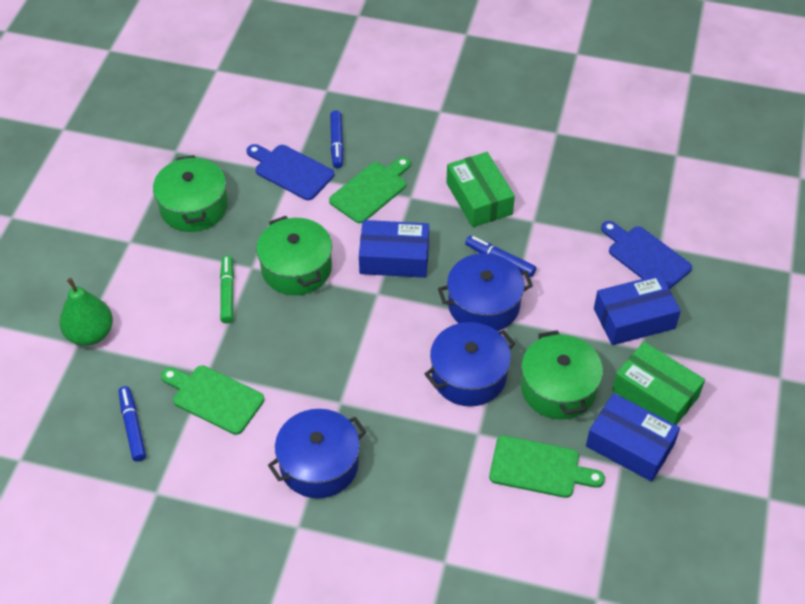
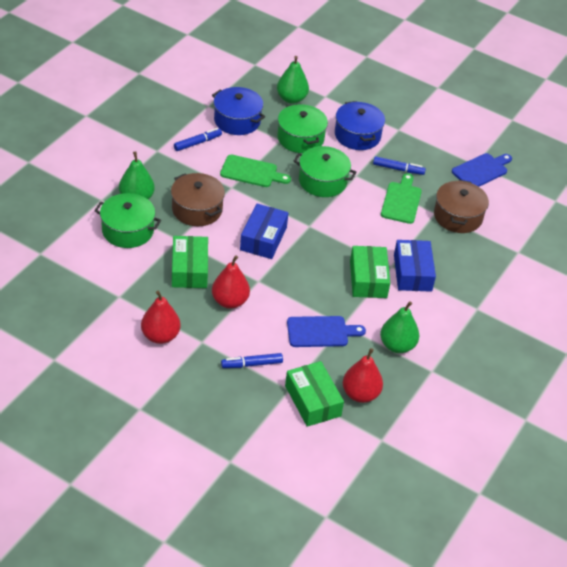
blue box: [359,220,429,278] [586,393,680,482] [594,274,681,345] = 3 -> [240,204,288,259] [394,240,436,292] = 2
blue pot: [268,409,366,498] [425,322,516,406] [438,253,533,331] = 3 -> [212,87,265,135] [335,101,385,150] = 2
brown pot: none = 0 -> [171,173,225,226] [434,180,489,233] = 2
green box: [446,152,515,227] [612,342,705,425] = 2 -> [172,236,208,288] [285,361,344,427] [350,246,390,298] = 3
green cutting board: [161,365,264,435] [329,157,411,223] [489,436,605,498] = 3 -> [220,155,291,187] [381,173,422,224] = 2
green marker: [220,255,234,324] = 1 -> none = 0
green pear: [59,278,113,346] = 1 -> [119,151,155,200] [277,56,309,104] [380,301,419,353] = 3
red pear: none = 0 -> [141,290,181,344] [212,255,250,309] [343,348,383,403] = 3

